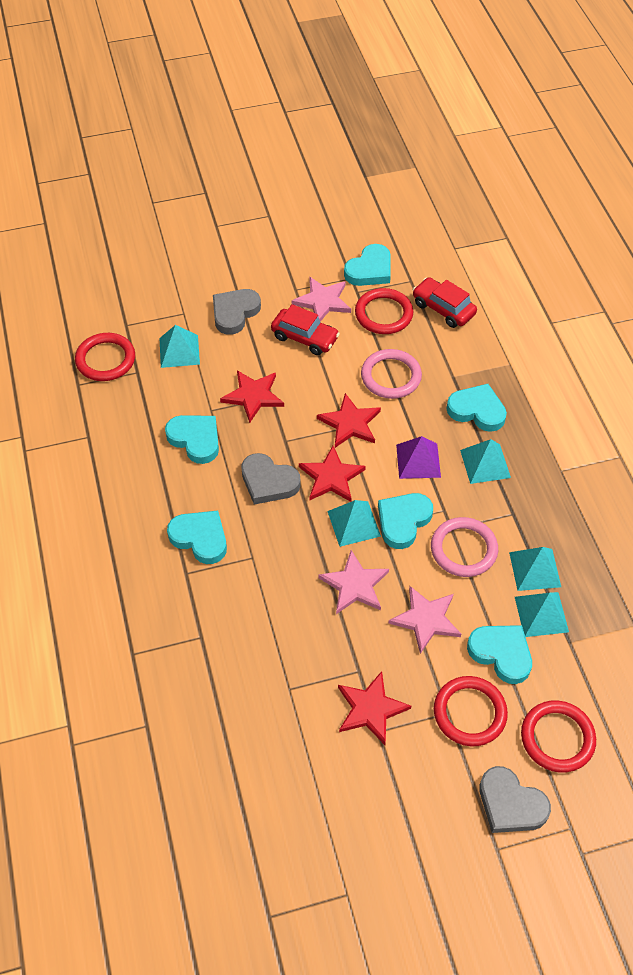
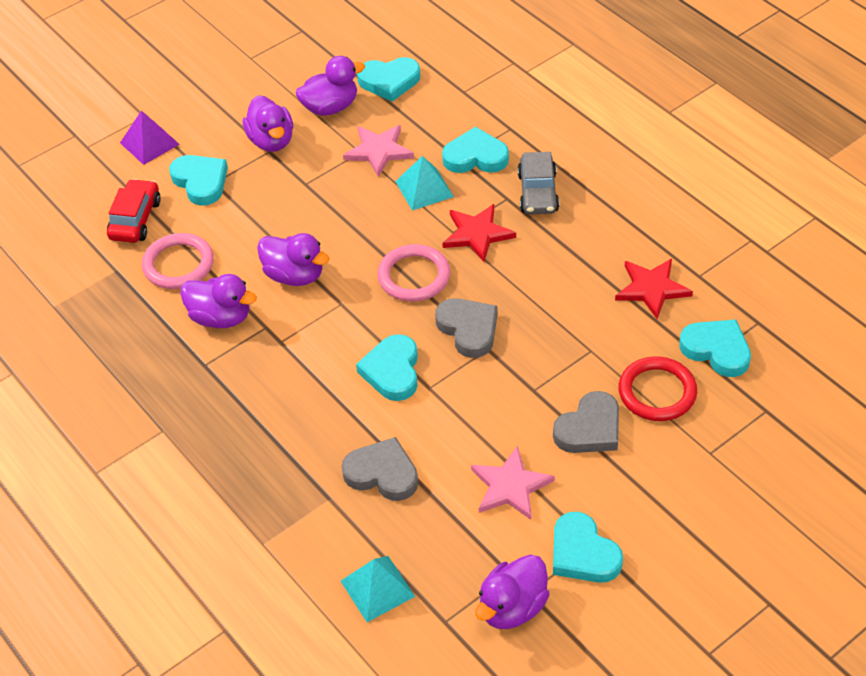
grey car: none = 0 -> [517,152,559,215] = 1
pink star: [292,277,351,322] [318,550,389,614] [388,586,461,654] = 3 -> [343,125,414,177] [471,446,555,520] = 2
purple duck: none = 0 -> [180,274,257,328] [243,95,293,152] [257,233,330,286] [296,56,365,116] [475,554,550,629] = 5
red car: [271,304,340,355] [413,277,477,328] = 2 -> [107,179,161,243] = 1
red ring: [75,333,135,381] [355,288,413,334] [434,676,508,746] [521,700,596,773] = 4 -> [618,356,697,421] = 1
red star: [220,370,284,423] [299,446,366,502] [317,393,381,448] [338,671,411,745] = 4 -> [442,204,516,262] [615,259,693,319] = 2
turquoise pyramid: [159,325,200,368] [327,500,381,547] [460,439,511,484] [509,547,561,591] [515,592,569,637] = 5 -> [341,556,415,622] [395,156,454,210] = 2

